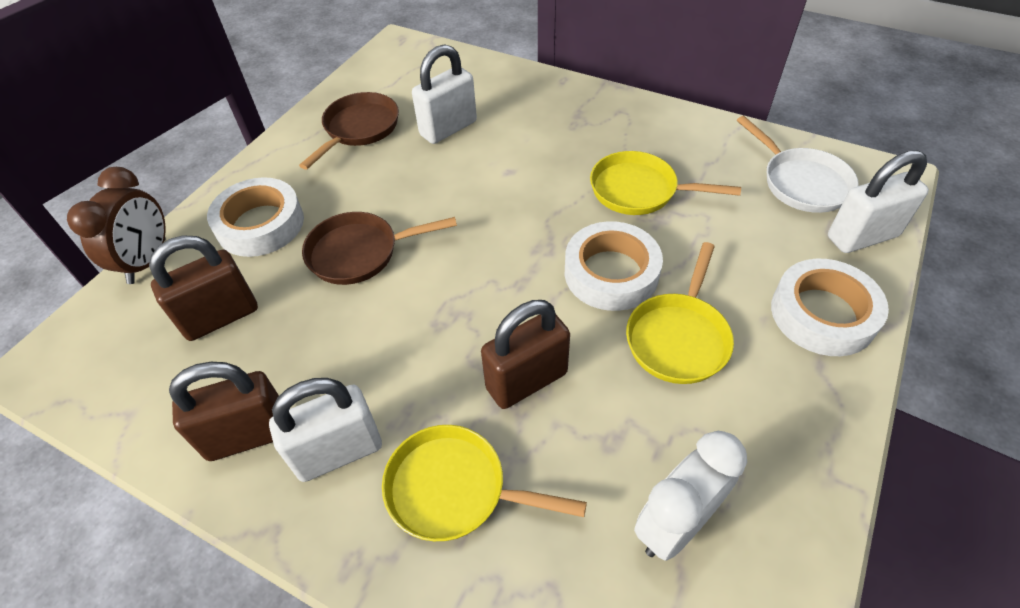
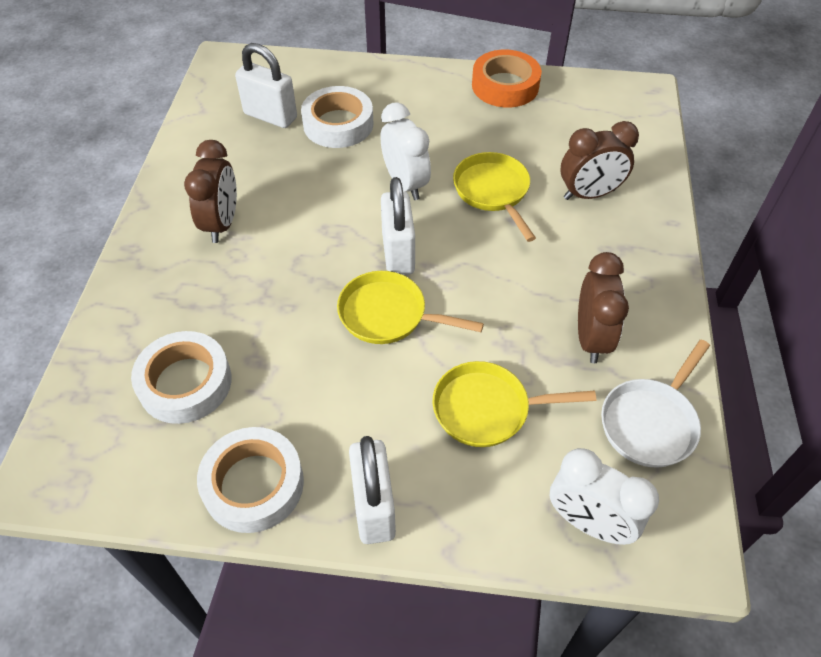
brown clock: [67,167,166,284] = 1 -> [184,140,237,243] [560,121,639,200] [578,252,629,363] = 3
brown padlock: [149,235,258,341] [169,362,279,461] [481,300,570,409] = 3 -> none = 0
brown pan: [299,92,399,170] [302,212,457,285] = 2 -> none = 0
orange tape: none = 0 -> [472,50,542,107] = 1
white clock: [634,431,747,561] = 1 -> [381,102,431,200] [550,448,659,545] = 2

